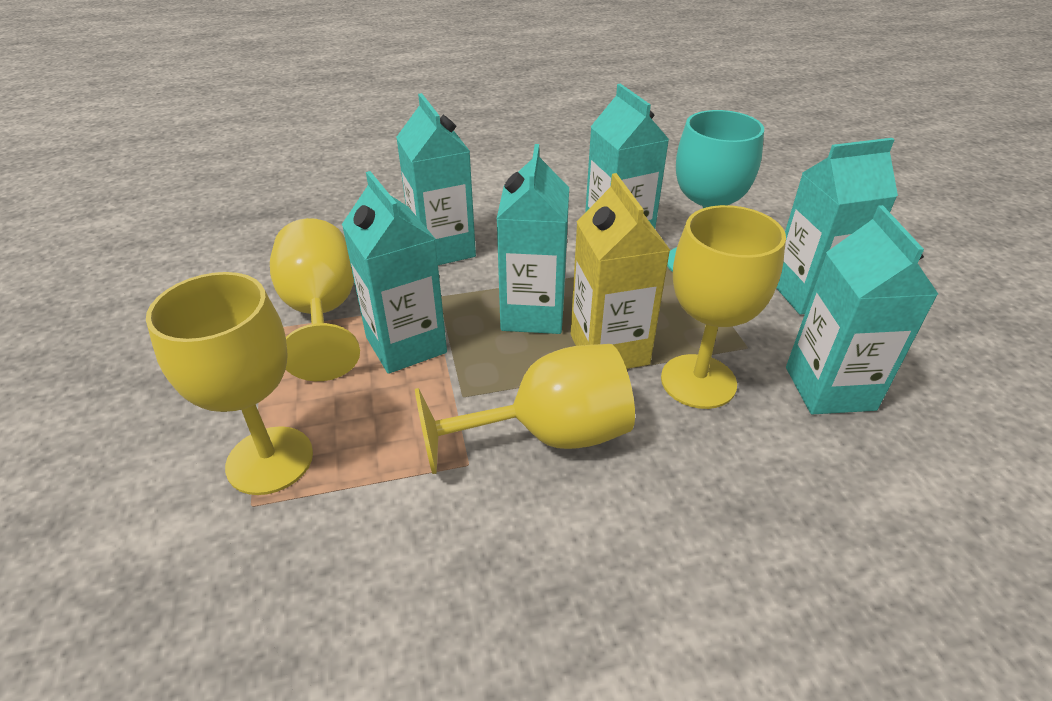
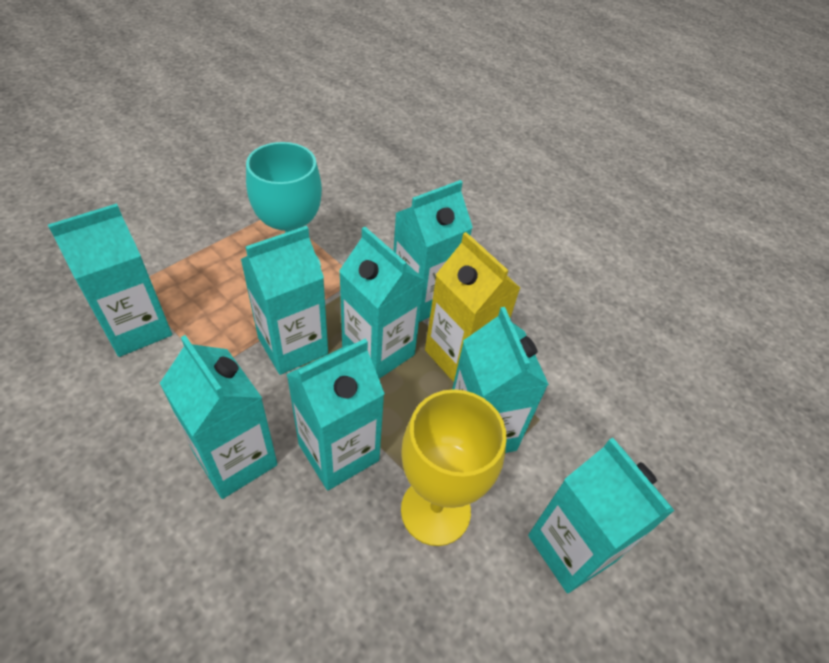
turquoise carton: [342,171,447,374] [396,93,476,265] [497,144,569,334] [585,84,669,228] [776,138,898,315] [786,205,939,414] = 6 -> [48,204,172,357] [160,335,278,499] [241,226,328,375] [286,339,385,490] [339,227,425,379] [393,180,473,322] [452,307,549,453] [528,438,675,593] = 8
yellow goblet: [146,272,313,495] [270,218,360,381] [415,344,635,474] [661,205,786,409] = 4 -> [401,389,507,546] = 1

